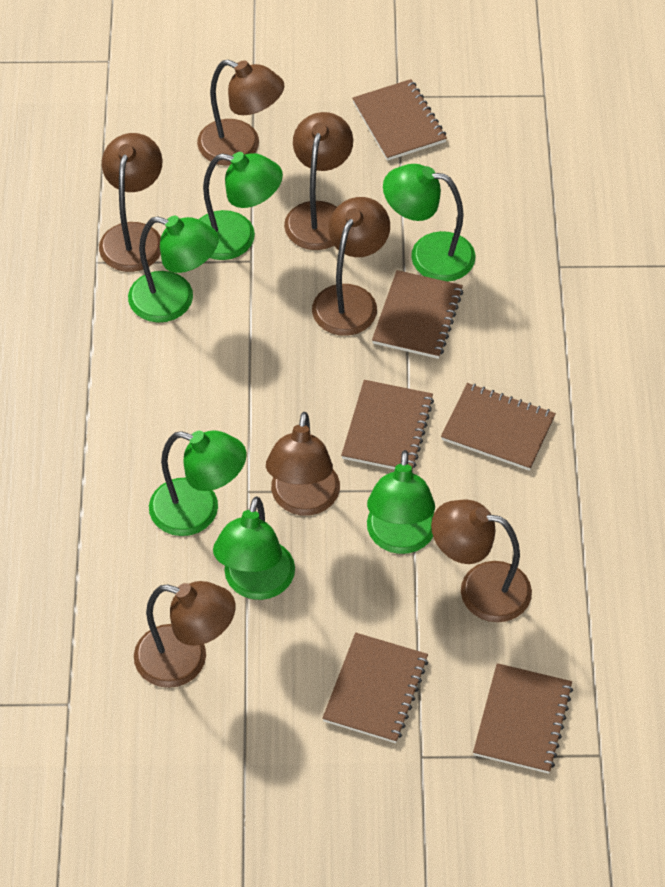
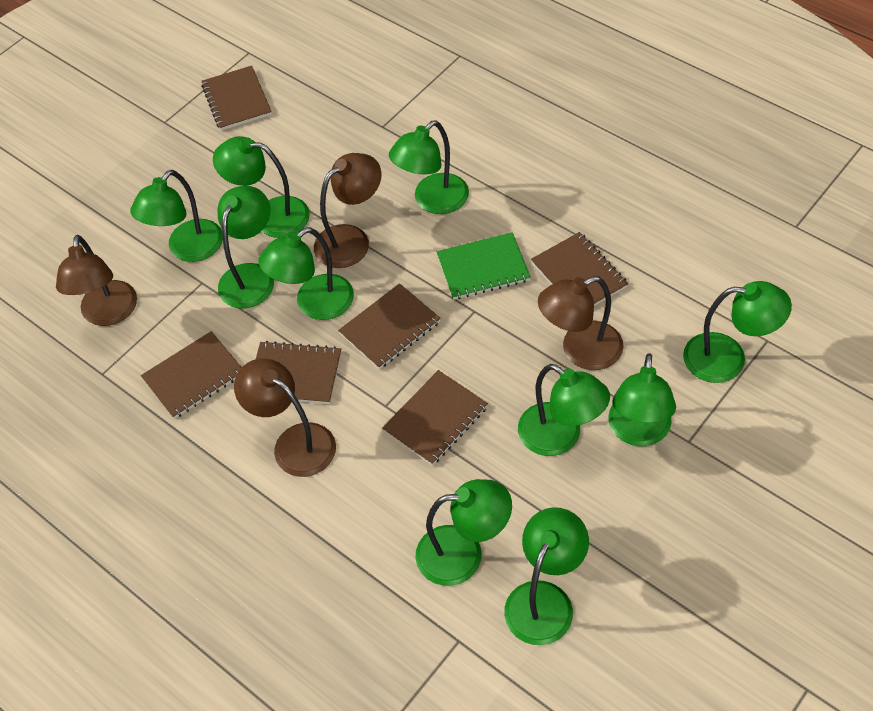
brown lamp: [99,133,162,272] [134,581,236,688] [197,60,284,166] [266,412,340,515] [284,112,353,250] [312,197,390,336] [431,499,532,622] = 7 -> [56,235,137,326] [234,358,336,477] [314,153,381,268] [538,276,623,370] = 4
green lamp: [128,216,219,323] [149,430,246,536] [199,152,283,260] [213,496,295,600] [367,450,435,554] [383,164,476,282] = 6 -> [130,170,223,262] [213,136,310,238] [218,186,274,309] [258,227,354,320] [389,120,469,214] [415,479,512,586] [504,507,589,645] [518,364,610,456] [608,353,676,446] [683,281,792,383] = 10
green notebook: none = 0 -> [437,232,531,300] = 1

